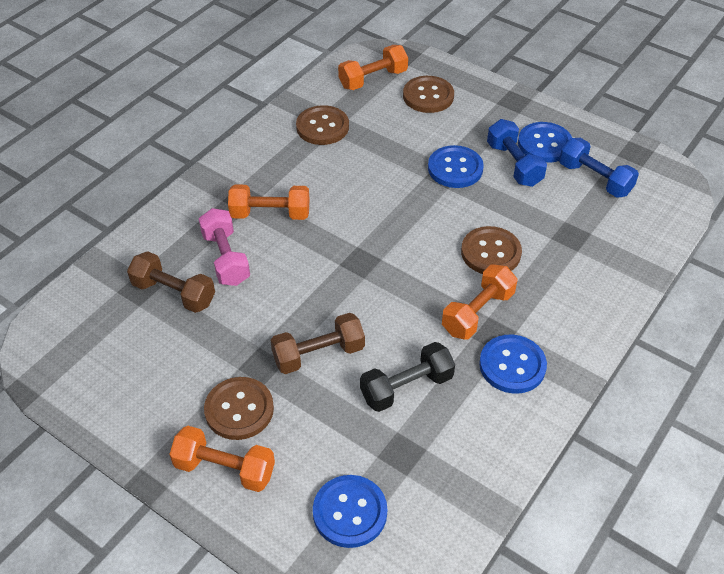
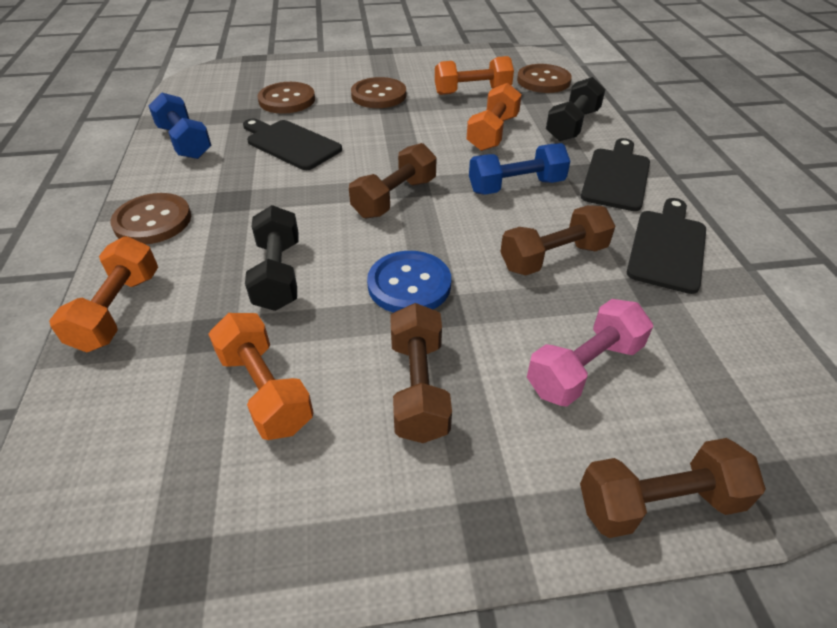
black cutting board: none = 0 -> [243,119,342,170] [581,138,650,211] [627,198,706,294] = 3
black dumbbell: [360,342,455,412] = 1 -> [245,205,299,311] [546,77,605,141] = 2
blue button: [313,475,387,548] [428,145,484,188] [479,335,547,394] [518,122,572,163] = 4 -> [367,251,451,313] = 1
brown dumbbell: [127,251,215,313] [271,313,365,374] = 2 -> [349,143,437,218] [390,303,452,443] [500,205,615,276] [580,438,766,538] = 4

